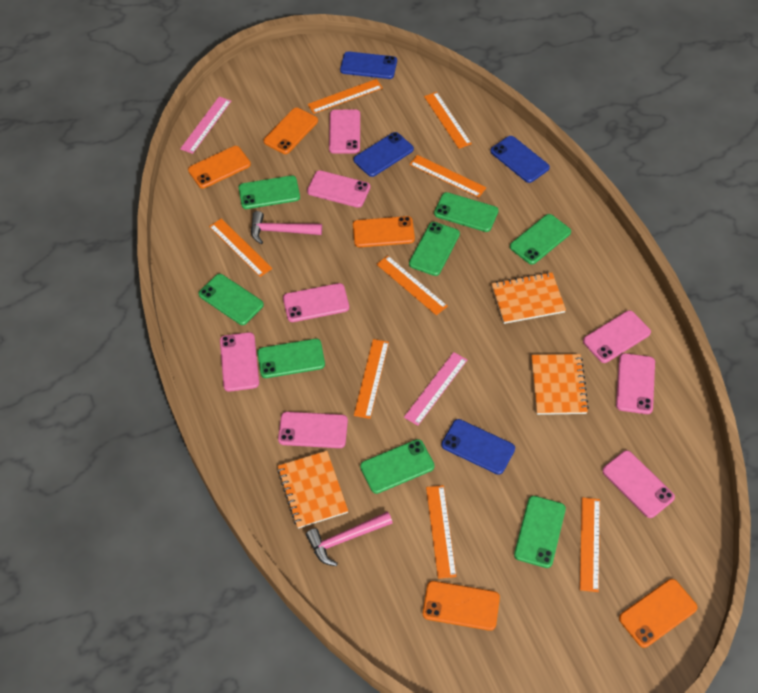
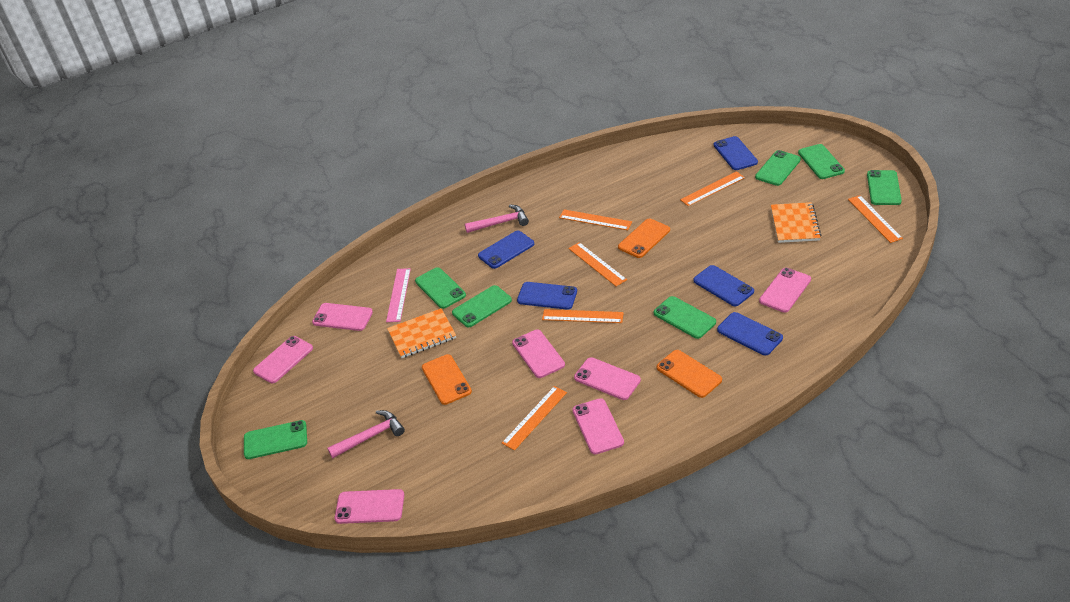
blue phone: [340,51,397,79] [353,132,414,177] [441,419,515,475] [490,136,550,183] = 4 -> [478,230,534,269] [517,282,577,310] [693,265,754,306] [714,136,758,170] [717,312,783,356] = 5
green phone: [198,274,264,325] [239,176,300,209] [257,339,325,378] [360,439,435,494] [409,222,460,276] [434,192,498,232] [510,214,571,265] [514,496,566,568] = 8 -> [244,420,307,459] [415,267,466,309] [452,285,512,327] [654,296,716,339] [755,150,801,186] [798,144,845,179] [867,170,902,205] = 7
orange notebook: [278,451,348,529] [491,272,566,324] [531,354,589,415] = 3 -> [387,308,456,358] [771,202,822,243] = 2
orange phone: [188,146,251,188] [264,108,318,154] [353,216,415,247] [423,581,500,631] [619,579,698,648] = 5 -> [422,354,472,405] [618,218,670,258] [657,350,722,398] = 3
orange ruler: [209,218,272,277] [308,79,383,114] [354,339,389,419] [376,256,448,315] [409,155,486,198] [424,92,472,149] [426,485,457,579] [580,497,600,592] = 8 -> [502,386,567,451] [542,309,624,323] [559,209,632,230] [568,242,627,286] [680,171,745,206] [848,195,903,243] = 6
pink phone: [220,332,259,392] [278,412,348,448] [283,283,349,322] [307,170,370,208] [329,109,360,154] [583,310,651,363] [603,450,675,518] [616,353,655,414] = 8 -> [253,336,313,383] [312,303,373,331] [334,489,404,524] [512,330,565,378] [572,398,624,454] [574,357,641,400] [759,268,811,313] = 7
pink ruler: [180,97,231,154] [404,352,467,426] = 2 -> [386,268,411,322] = 1

